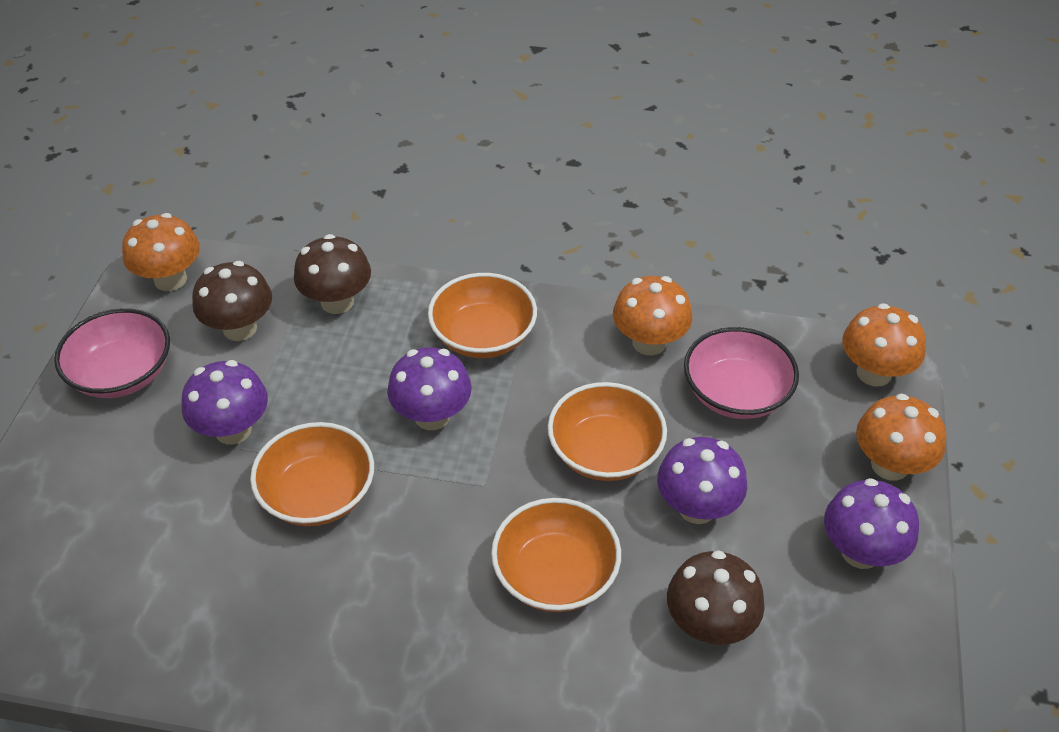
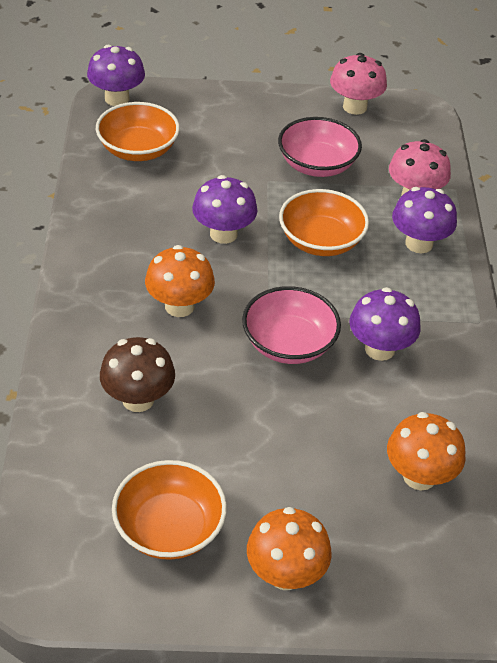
brown mushroom: [192,261,272,341] [294,234,371,314] [667,550,765,645] = 3 -> [100,337,175,412] = 1
orange bowl: [250,422,374,526] [428,273,537,358] [491,498,621,612] [548,382,667,481] = 4 -> [96,102,180,161] [112,460,227,560] [279,189,369,256] = 3
orange mushroom: [122,213,200,291] [613,276,692,355] [842,303,926,386] [856,393,946,481] = 4 -> [145,245,215,317] [247,507,332,590] [387,412,466,490] = 3
pink mushroom: none = 0 -> [330,53,387,115] [389,139,451,196] = 2

